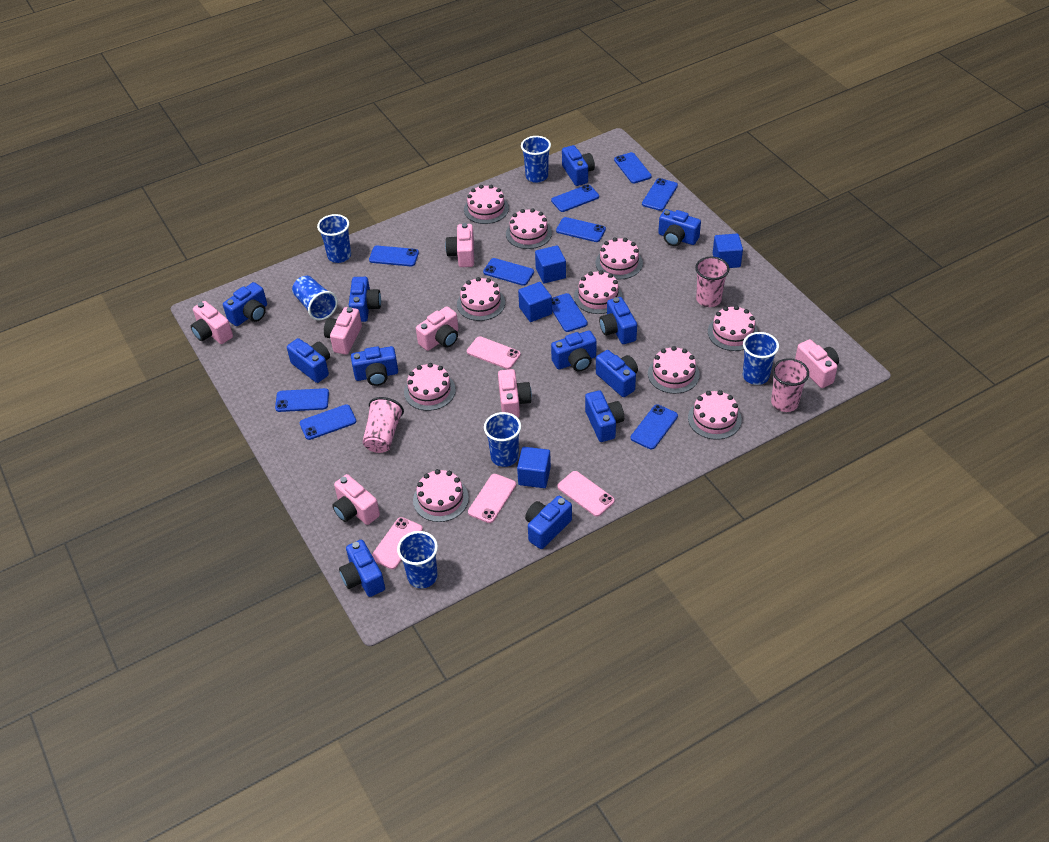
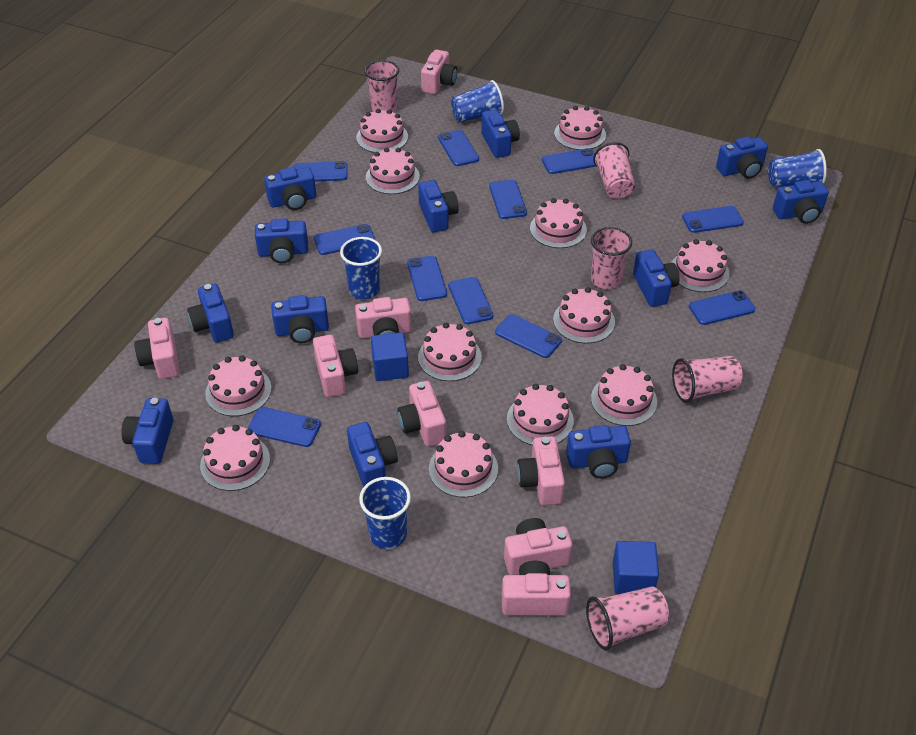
blue cube: [517,447,551,488] [518,282,552,322] [535,245,566,283] [713,234,743,268] = 4 -> [371,332,409,381] [613,541,659,594] = 2
blue cup: [292,276,338,320] [317,214,351,263] [397,531,438,588] [484,412,521,467] [521,136,551,183] [743,332,779,385] = 6 -> [340,237,382,299] [359,477,411,549] [451,80,504,123] [768,149,827,188] = 4
blue phone: [275,388,329,412] [300,404,356,440] [369,246,419,266] [483,258,534,286] [551,185,599,212] [552,293,588,332] [556,217,606,242] [614,152,652,183] [631,404,678,449] [642,178,678,211] = 10 -> [248,407,321,447] [293,161,348,182] [314,224,375,255] [407,256,447,301] [438,130,479,166] [448,277,493,324] [489,180,527,219] [495,314,562,358] [542,148,596,174] [682,206,744,233] [689,290,755,325] = 11
pink cake: [404,363,456,411] [413,469,469,522] [457,277,505,321] [464,185,509,224] [506,208,552,249] [574,270,623,314] [595,237,643,279] [648,346,700,394] [688,390,742,440] [708,306,758,351] = 10 -> [200,425,270,491] [205,355,272,416] [356,109,408,153] [366,148,420,194] [418,323,482,381] [429,431,498,497] [507,384,574,445] [530,198,587,248] [553,287,615,344] [554,106,606,150] [591,364,657,426] [671,239,729,292] = 12
pink camera: [191,301,233,344] [324,307,362,355] [332,474,380,525] [416,306,458,351] [445,223,474,267] [498,369,532,418] [795,339,839,388] = 7 -> [134,318,180,379] [313,335,358,397] [355,297,412,339] [398,381,446,447] [421,50,457,94] [502,561,571,615] [504,518,573,575] [517,436,565,505] = 8
pink cup: [363,397,404,453] [695,257,729,307] [771,358,809,412] = 3 -> [364,60,399,112] [586,586,669,650] [591,227,632,289] [593,142,635,199] [672,356,743,403] = 5
pink phone: [372,517,423,569] [467,336,521,369] [468,474,516,523] [557,471,615,517] = 4 -> none = 0

